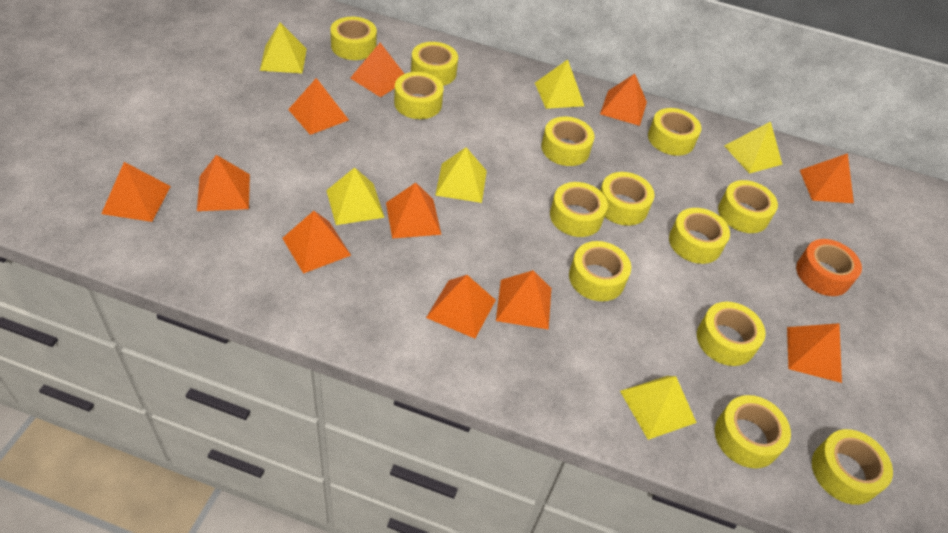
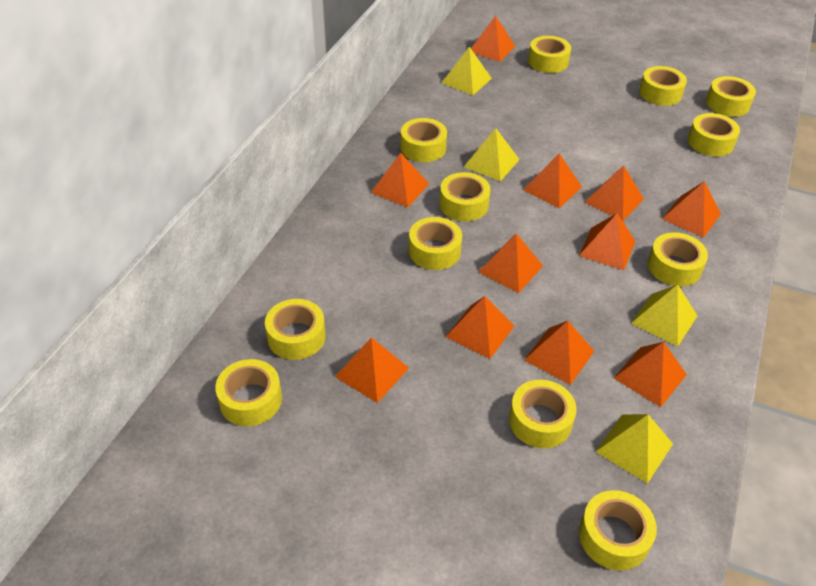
orange tape: [796,239,862,296] = 1 -> none = 0
yellow pyramid: [260,23,307,73] [326,167,385,225] [435,147,487,203] [535,60,584,109] [620,376,697,440] [724,121,783,174] = 6 -> [442,47,492,95] [464,128,520,181] [596,414,673,484] [631,284,698,347] = 4
yellow tape: [330,17,377,60] [394,72,444,119] [411,42,458,86] [541,117,595,166] [550,182,608,237] [569,241,631,301] [600,172,655,226] [648,108,701,156] [669,208,730,264] [697,302,766,366] [715,395,791,468] [718,180,778,233] [812,429,893,505] = 13 -> [215,359,282,426] [265,299,326,360] [400,118,447,162] [409,217,462,270] [439,172,491,221] [509,380,577,448] [528,36,571,73] [579,490,657,571] [639,66,687,106] [648,232,708,287] [688,113,740,157] [706,76,756,117] = 12

